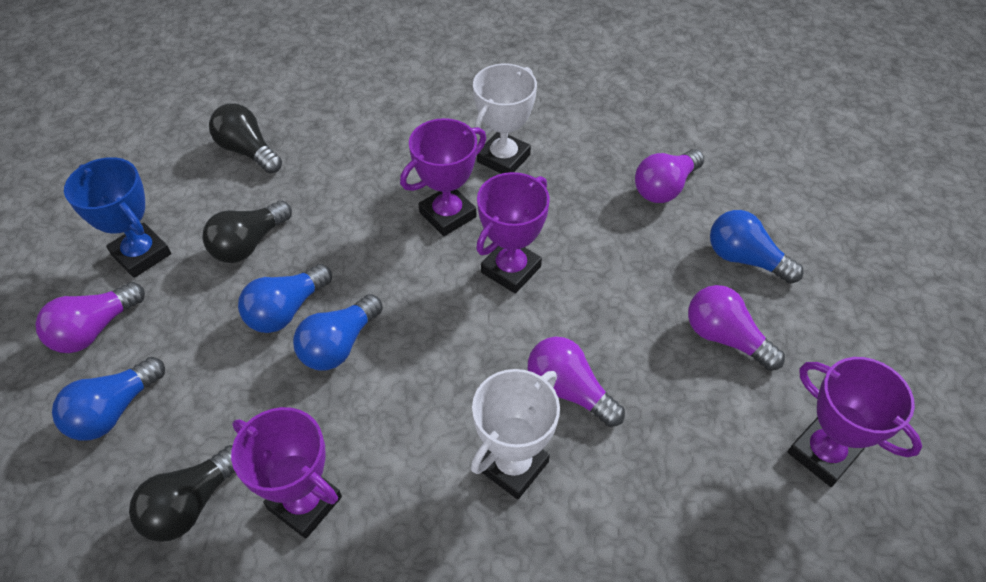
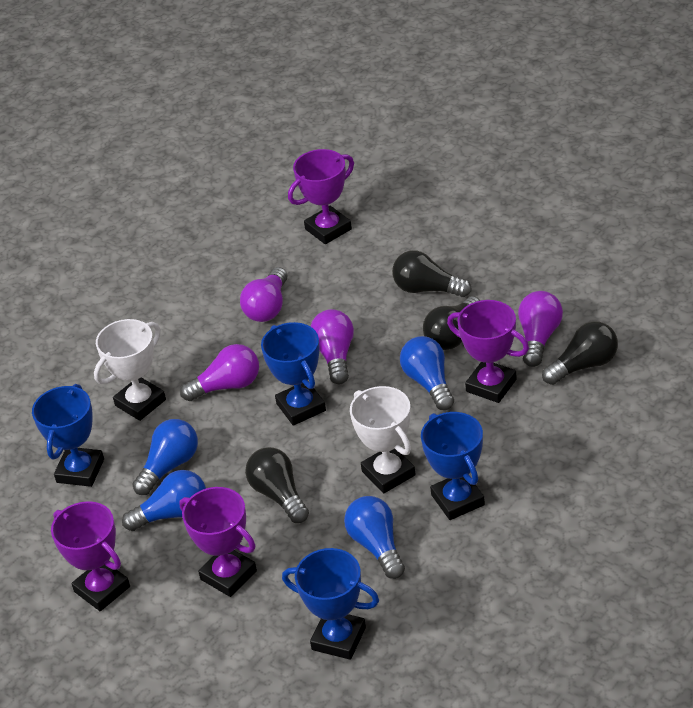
black light bulb: [129,445,235,542] [202,201,292,263] [209,103,282,174] = 3 -> [245,447,309,523] [392,250,472,297] [423,296,480,350] [542,321,618,385] = 4
blue trophy: [64,157,171,278] = 1 -> [32,384,104,487] [261,322,326,426] [282,548,379,660] [421,412,485,520] = 4

